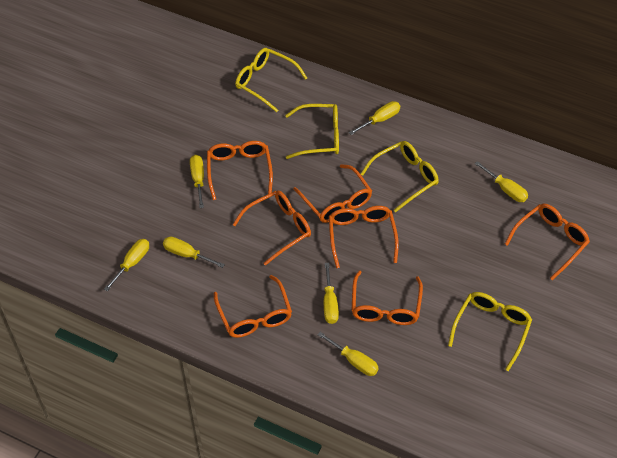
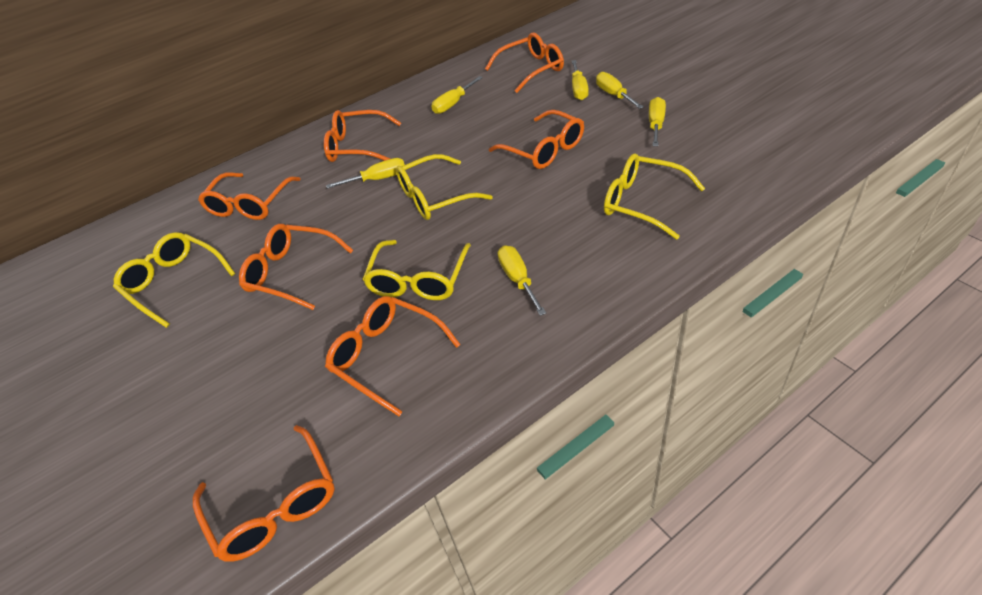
yellow screwdriver: [104,239,149,291] [163,236,225,268] [190,155,204,208] [317,332,379,376] [324,263,339,324] [349,101,400,135] [475,161,528,202] = 7 -> [326,158,405,189] [431,76,483,114] [498,245,546,316] [572,60,589,100] [596,72,644,109] [649,97,666,146] = 6

